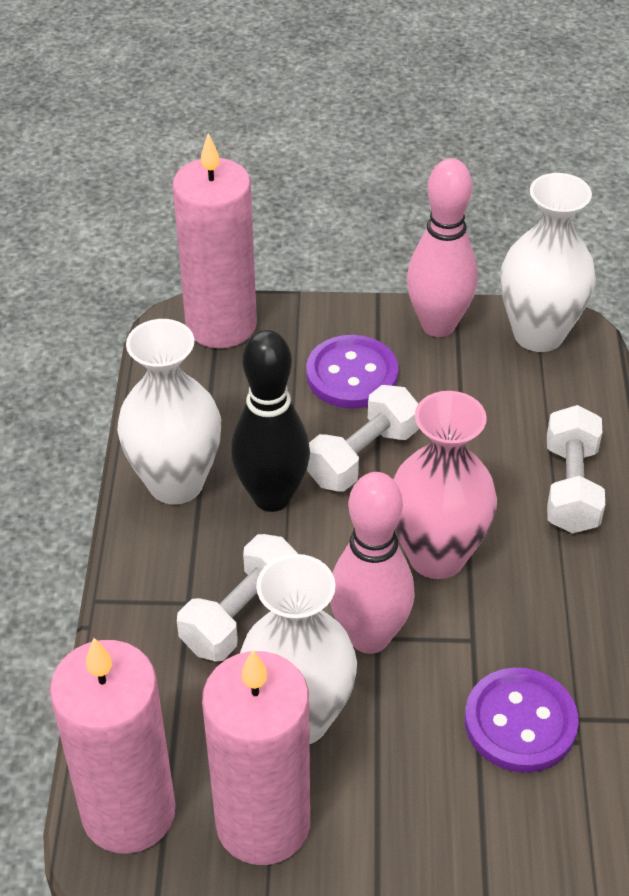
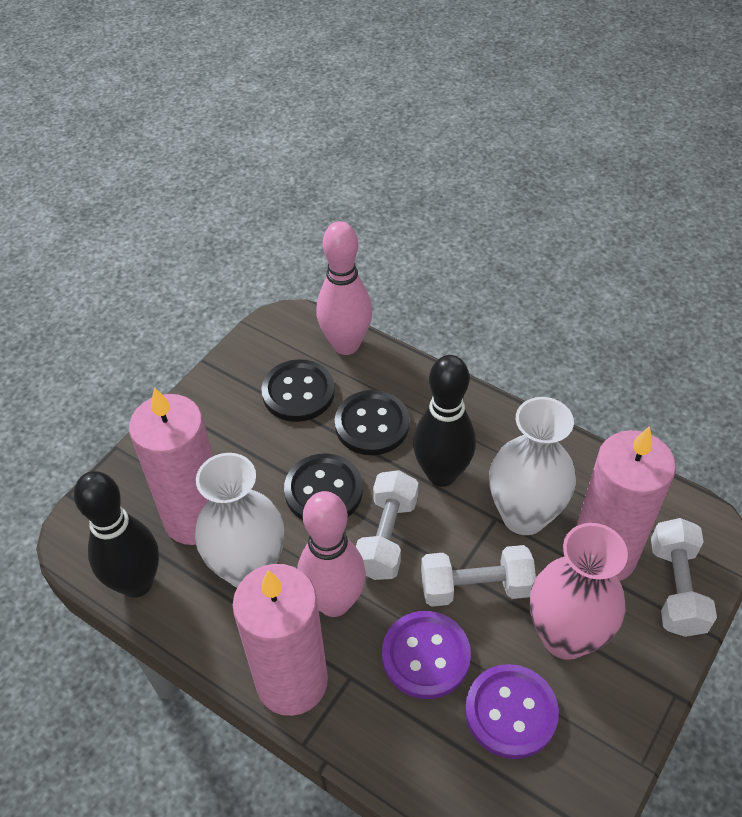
black bowling pin: [231,330,310,512] = 1 -> [74,471,159,598] [413,355,476,487] = 2
black button: none = 0 -> [261,359,335,422] [284,453,363,520] [335,390,409,455] = 3
white vase: [117,319,221,505] [240,554,357,744] [501,173,596,352] = 3 -> [195,453,284,588] [489,397,576,535] = 2

